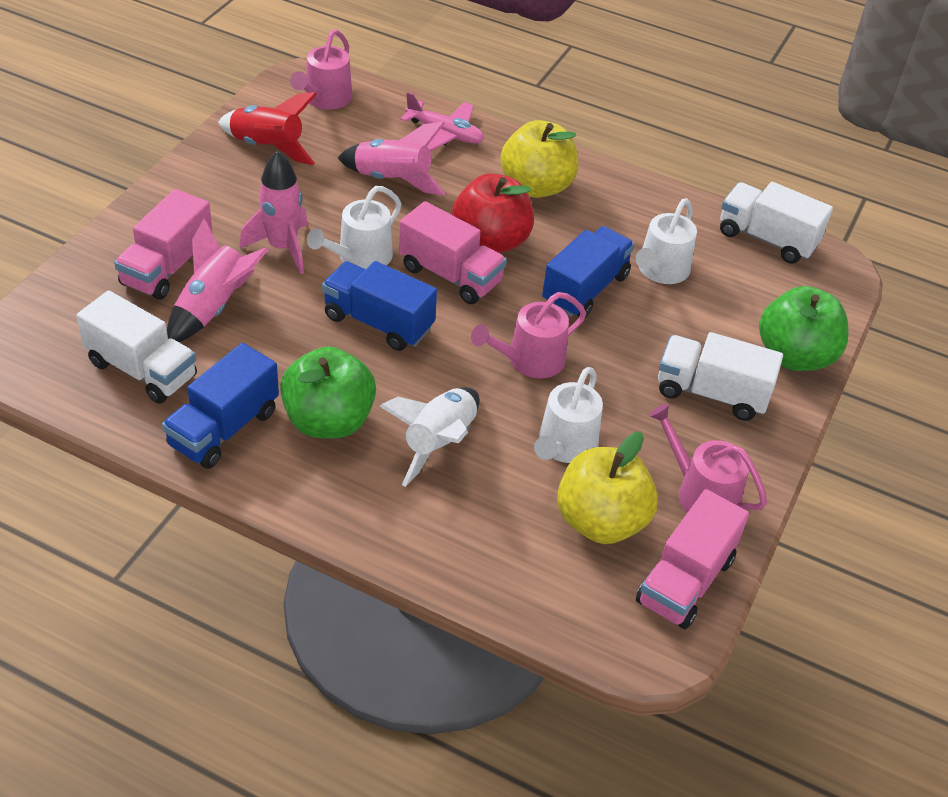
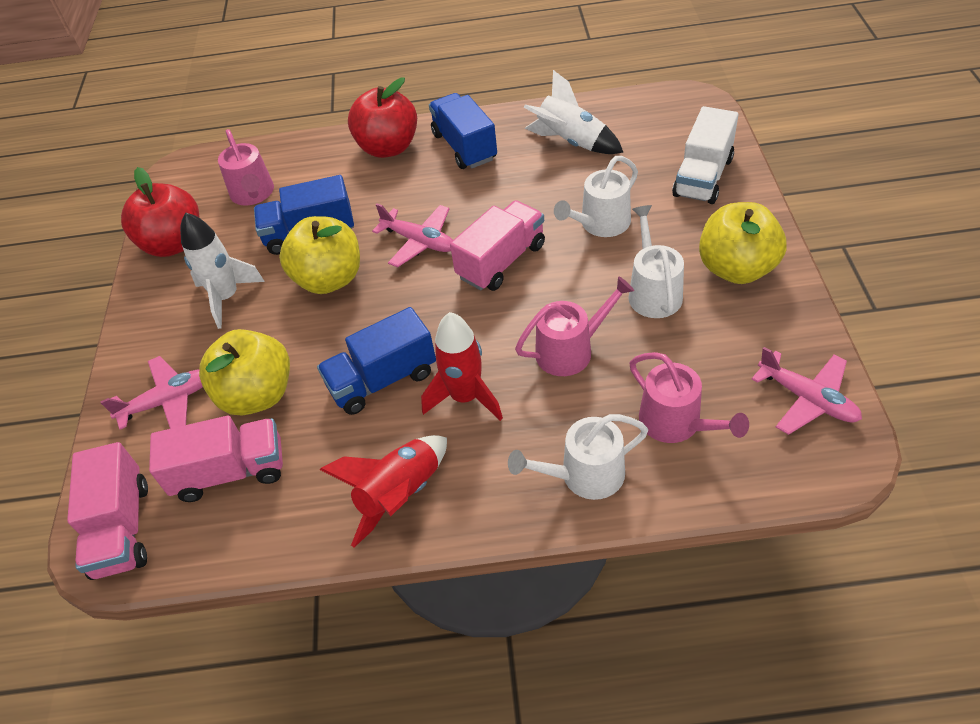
green apple: [280,346,376,438] [759,286,848,371] = 2 -> none = 0
pink plane: [400,92,484,152] = 1 -> [100,356,203,430] [372,203,453,267] [752,347,862,435] = 3
pink rocket: [167,218,268,342] [240,150,308,274] [338,122,446,195] = 3 -> none = 0
red apple: [452,173,534,253] = 1 -> [121,167,200,257] [348,77,417,158] = 2
red rocket: [218,92,317,165] = 1 -> [319,435,447,548] [421,312,503,421] = 2
white rocket: [380,388,480,487] = 1 -> [180,212,265,329] [524,70,624,154] = 2
white truck: [76,290,197,404] [658,332,783,421] [720,182,833,264] = 3 -> [672,106,739,204] = 1
yellow apple: [500,120,578,198] [557,432,658,544] = 2 -> [199,329,290,416] [279,216,360,294] [699,202,787,284] = 3

